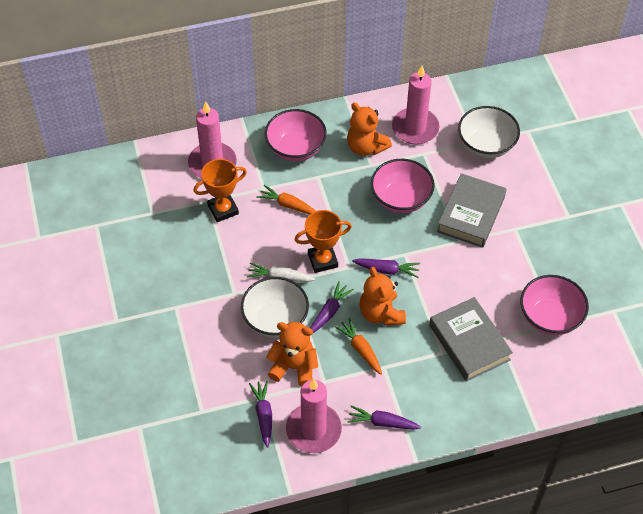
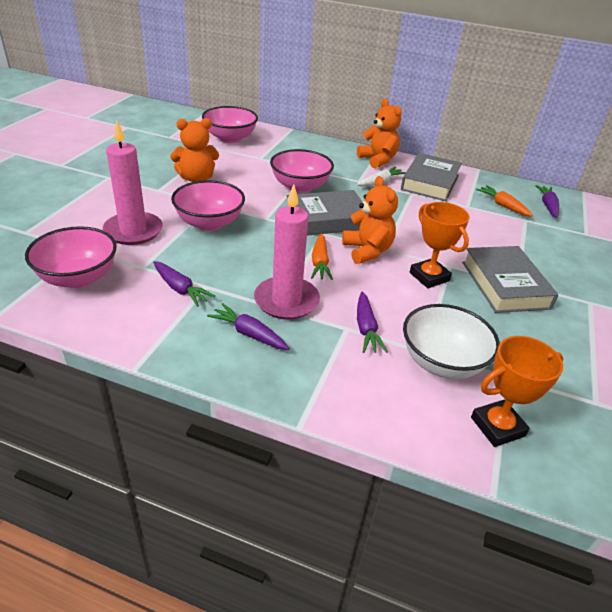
grey book: [429,297,513,381] [437,173,507,248] = 2 -> [287,190,362,236] [401,153,462,201] [462,246,558,313] = 3
pink bowl: [265,109,327,162] [371,159,435,213] [520,275,589,335] = 3 -> [25,226,117,288] [171,180,245,231] [202,106,258,143] [270,149,334,193] = 4
pink candle: [188,101,237,178] [286,379,342,453] [392,65,440,144] = 3 -> [103,121,163,245] [254,185,320,320] = 2
white bowl: [241,277,309,337] [458,106,520,158] = 2 -> [403,304,500,379] = 1

